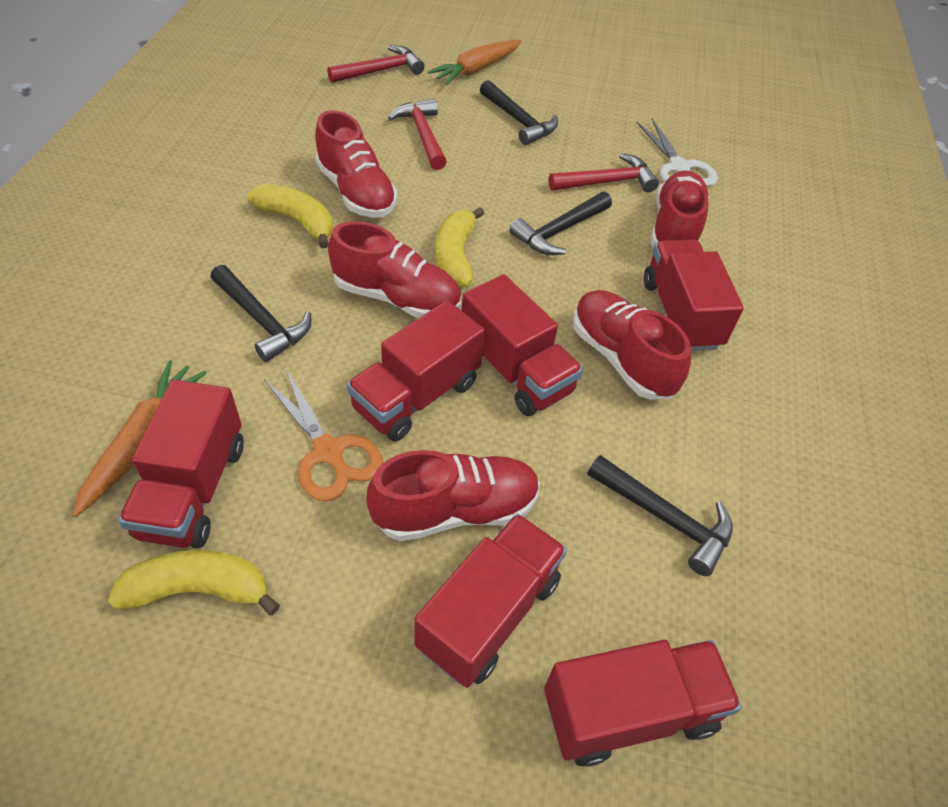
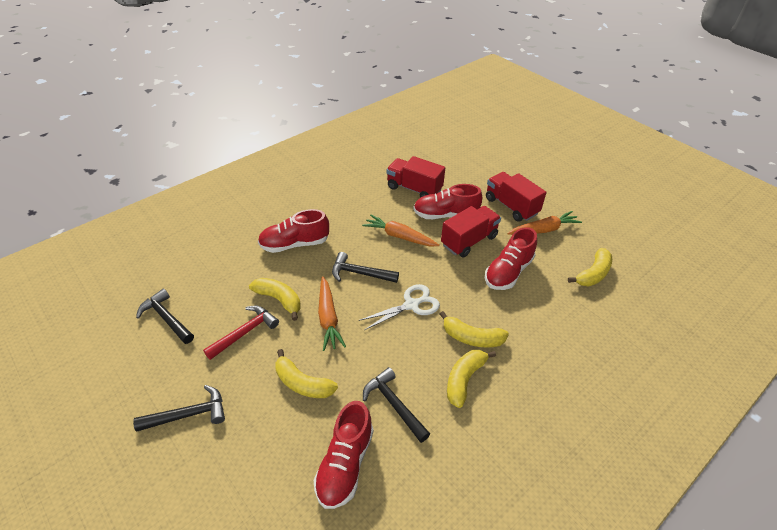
orange carrot: [72,360,207,517] [428,40,522,85] = 2 -> [318,276,346,351] [362,214,440,246] [507,211,582,235] = 3
orange scissors: [264,368,383,502] = 1 -> none = 0
red hammer: [327,45,425,83] [388,99,447,170] [549,153,659,192] = 3 -> [203,306,279,360] = 1
red shoe: [315,110,397,218] [328,221,461,318] [367,450,540,541] [573,290,691,400] [651,170,709,247] = 5 -> [258,209,329,253] [314,401,374,509] [413,184,482,219] [485,227,537,290] = 4
red truck: [118,380,244,548] [347,301,485,442] [414,514,567,688] [462,274,583,416] [544,640,742,767] [644,239,744,351] = 6 -> [386,156,445,198] [441,206,501,257] [486,172,546,222] = 3
yellow banana: [108,550,280,615] [247,184,333,248] [436,207,485,287] = 3 -> [249,278,301,321] [275,349,338,398] [439,311,509,347] [447,350,496,408] [568,248,612,286] = 5

